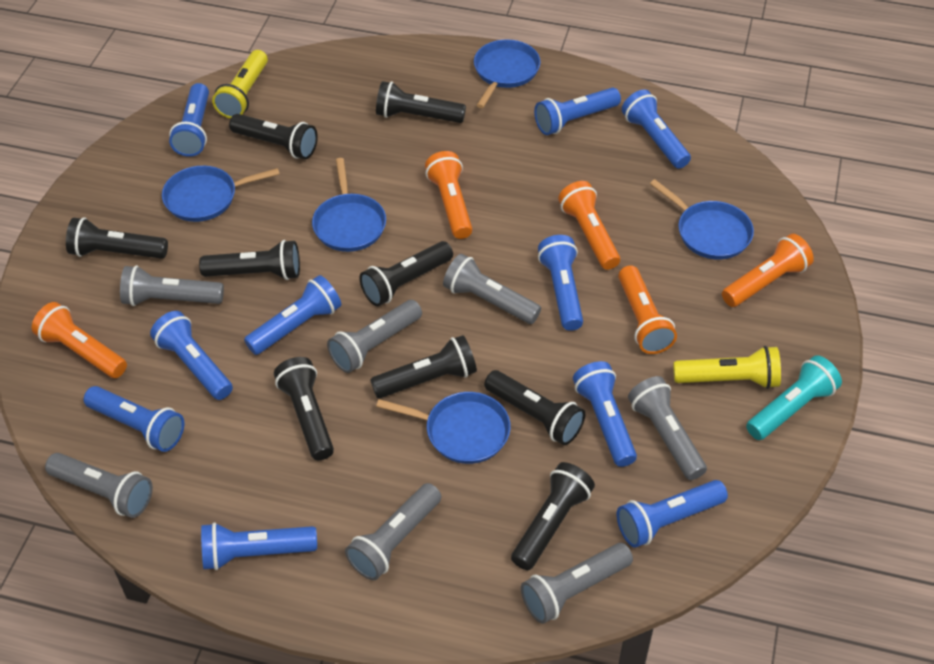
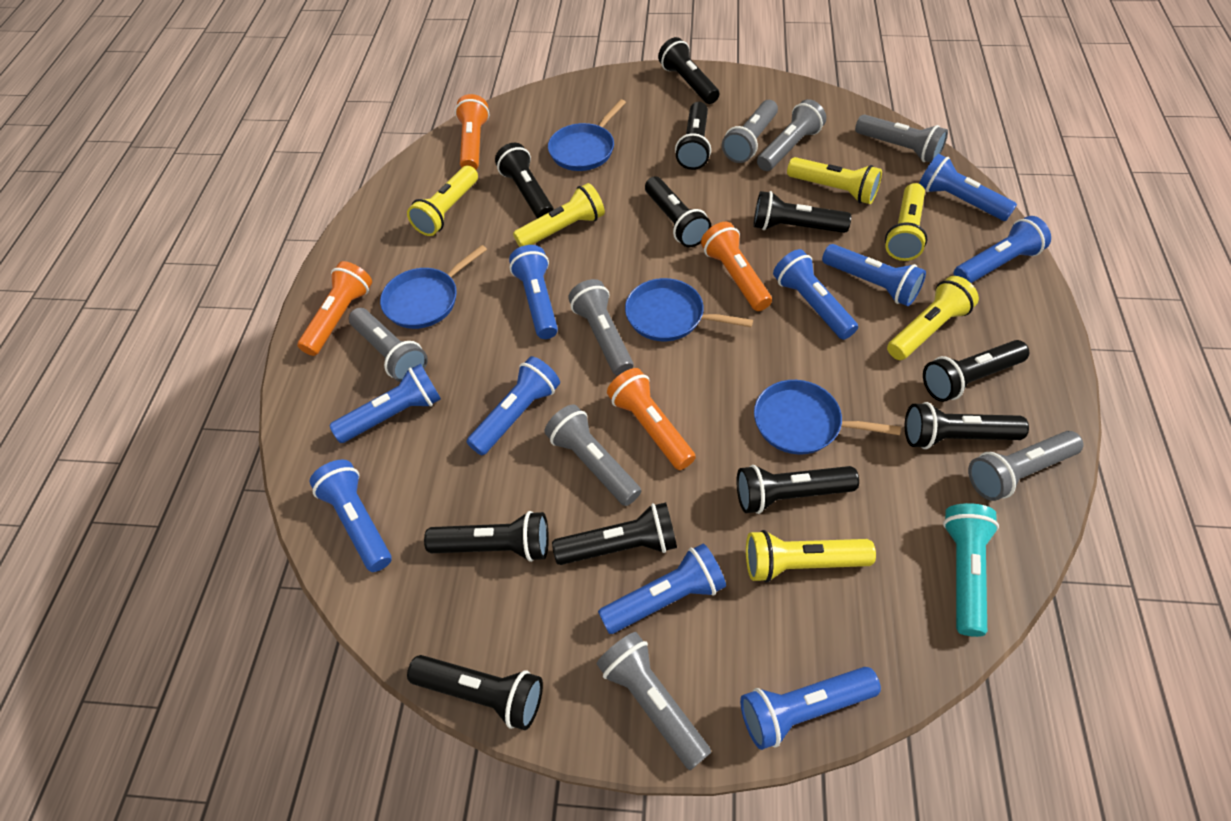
black flashlight: [66,217,168,259] [199,240,300,280] [229,114,318,159] [274,357,334,460] [359,241,453,306] [370,335,477,398] [376,81,466,123] [484,370,585,445] [511,462,595,570] = 9 -> [407,655,543,730] [424,511,549,562] [495,143,554,219] [552,502,677,565] [645,176,711,247] [658,37,719,104] [675,102,711,170] [737,465,859,514] [753,191,851,233] [905,402,1029,449] [923,340,1029,402] = 11
blue pan: [162,166,279,222] [312,158,386,252] [376,392,511,464] [474,39,541,108] [650,179,754,259] = 5 -> [380,245,487,329] [548,99,626,171] [625,278,753,341] [754,380,901,455] = 4
grey flashlight: [45,453,153,518] [120,265,224,306] [327,300,422,373] [345,483,441,580] [443,254,541,324] [521,543,633,624] [628,376,707,480] = 7 -> [349,308,427,382] [545,404,641,506] [568,279,634,376] [596,632,711,770] [722,100,778,163] [757,99,826,171] [855,114,948,163] [968,431,1084,501] = 8
orange flashlight: [32,302,127,378] [425,151,473,239] [558,181,620,270] [618,265,677,354] [722,234,814,307] = 5 -> [298,261,372,356] [455,94,489,170] [607,368,696,470] [701,222,772,311] = 4
yellow flashlight: [212,50,268,119] [673,346,781,389] = 2 -> [407,166,478,236] [513,183,605,247] [746,530,876,583] [787,157,882,204] [885,183,927,261] [887,276,979,360] = 6

